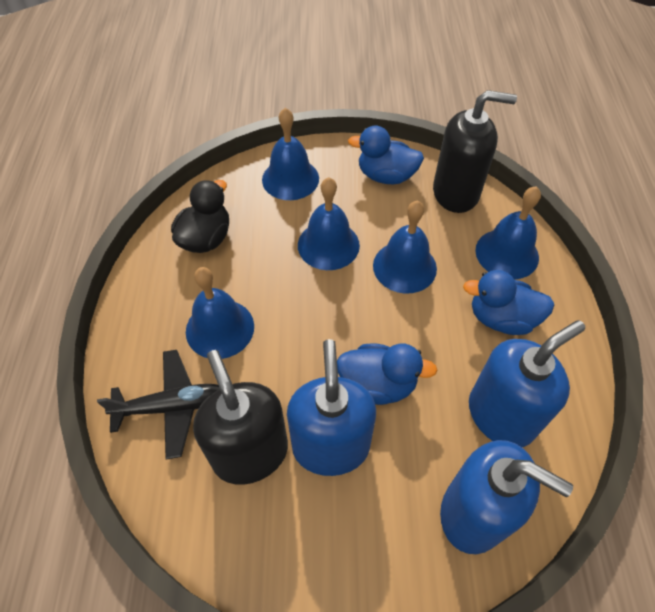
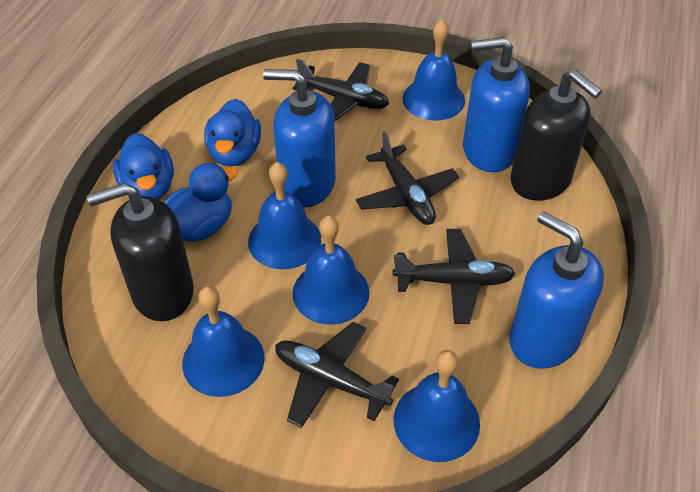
black duck: [171,180,229,253] = 1 -> none = 0
black plane: [97,350,220,459] = 1 -> [275,322,399,428] [292,59,389,121] [356,131,459,225] [393,229,515,324] = 4

